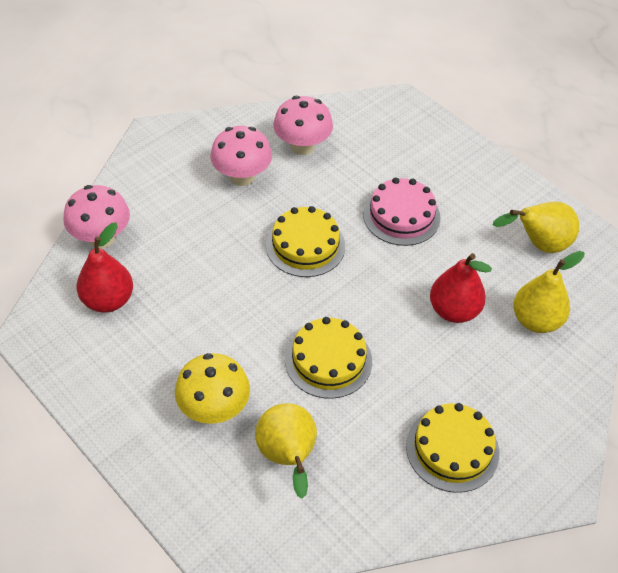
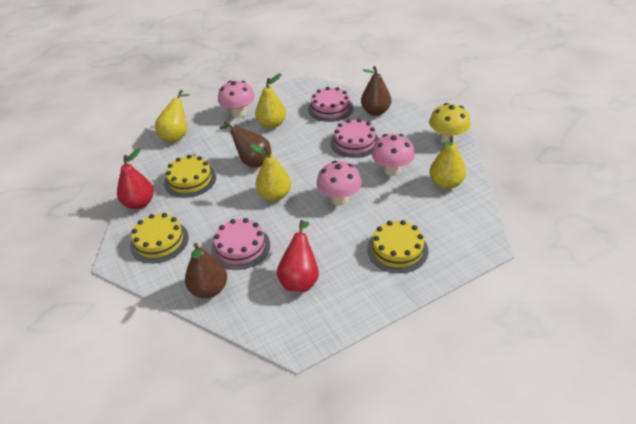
brown pear: none = 0 -> [185,243,227,298] [219,121,271,167] [361,66,391,116] = 3
pink cake: [363,177,441,246] = 1 -> [211,218,270,270] [308,87,354,122] [330,119,379,158] = 3
yellow pear: [255,403,317,499] [493,202,579,253] [513,251,584,333] = 3 -> [155,90,189,142] [250,144,291,201] [255,74,286,129] [430,136,466,189] = 4

